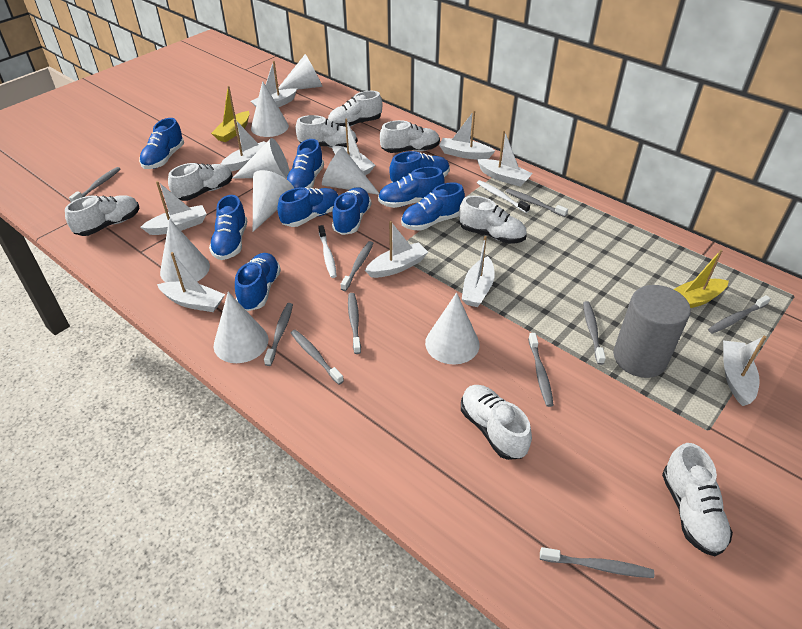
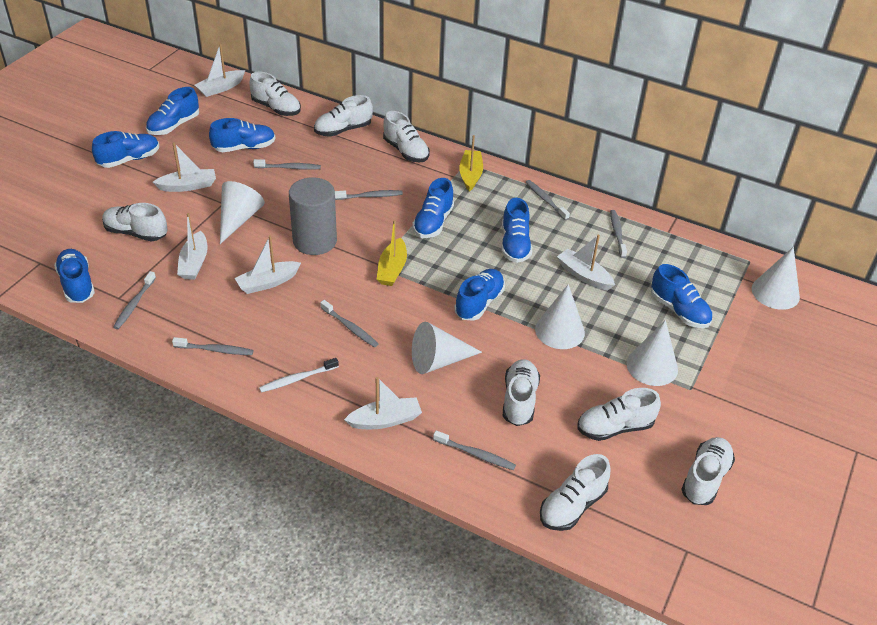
blue shoe: [139,118,184,169] [209,195,247,260] [235,253,281,311] [277,187,339,227] [287,139,324,189] [332,187,371,235] [378,167,445,208] [389,151,450,183] [401,182,465,231] = 9 -> [54,249,95,303] [92,131,159,168] [146,87,199,135] [209,118,275,152] [412,178,454,238] [454,269,505,321] [502,198,532,263] [651,264,712,328] = 8
grey toothbrush: [69,167,120,202] [264,303,293,366] [291,329,344,385] [341,241,374,291] [348,293,361,354] [505,189,568,217] [528,333,553,407] [540,547,654,578] [583,301,606,365] [708,295,771,334] = 10 -> [113,271,156,329] [172,337,254,355] [253,159,321,170] [320,300,378,347] [335,190,403,200] [433,430,516,470] [526,180,570,220] [610,210,627,258] = 8
white boat: [140,181,206,235] [157,252,225,312] [221,119,266,171] [251,61,297,107] [332,119,375,175] [365,221,428,278] [439,110,495,159] [462,236,495,307] [477,130,533,187] [723,336,766,406] = 10 -> [153,142,216,192] [177,213,208,280] [195,44,245,97] [235,235,301,294] [344,377,422,429] [557,235,615,290] = 6
white cone: [160,219,210,282] [214,292,268,363] [233,138,290,178] [251,81,289,137] [253,170,294,232] [278,54,323,90] [322,148,379,195] [425,293,479,365] = 8 -> [220,181,265,244] [412,322,482,374] [535,284,585,349] [626,320,678,386] [752,247,800,310] = 5
white toothbrush: [318,225,337,278] [477,180,530,213] = 2 -> [259,358,339,392] = 1

